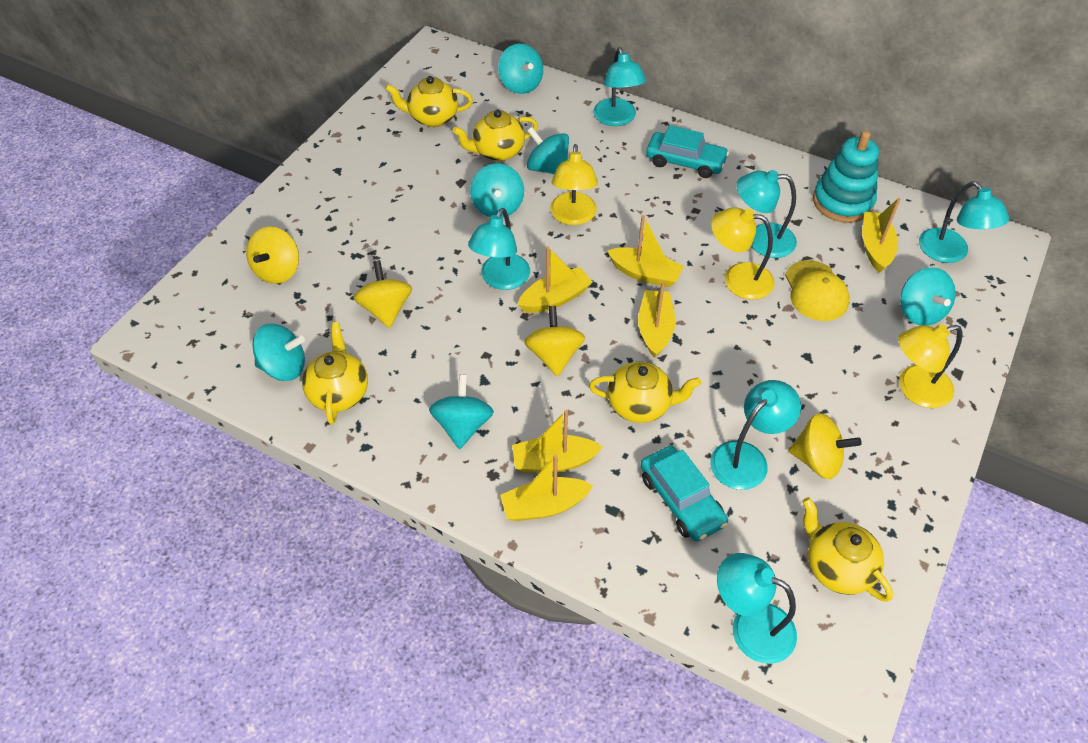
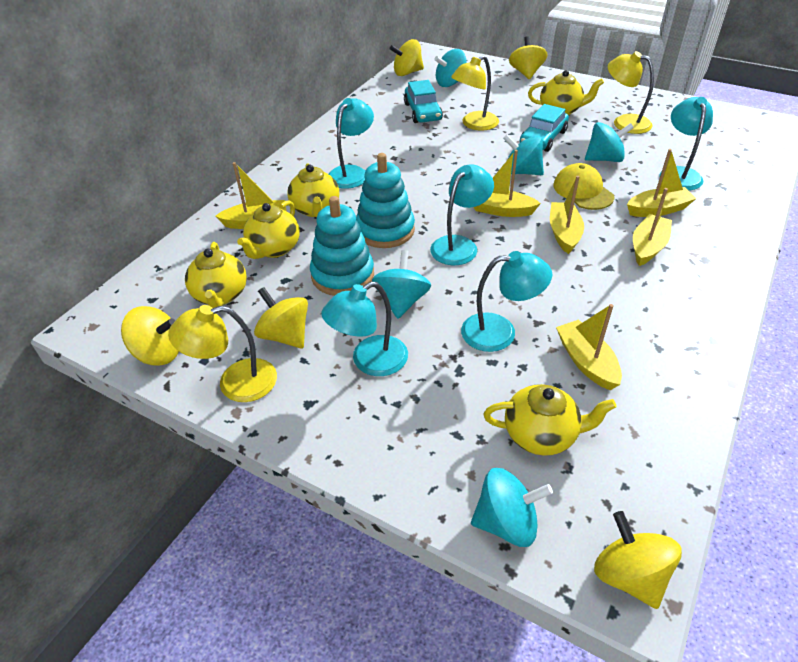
turquoise lamp: [468,208,530,290] [593,47,646,126] [710,380,801,490] [717,553,797,664] [736,170,797,258] [919,181,1009,263] = 6 -> [322,282,408,376] [329,98,374,189] [430,164,494,265] [461,251,552,352] [659,97,713,191] = 5
turquoise spinning top: [252,324,305,381] [429,374,494,449] [470,163,524,218] [498,44,543,94] [527,127,569,174] [900,267,956,326] = 6 -> [372,250,431,319] [434,49,466,87] [471,468,553,547] [503,134,544,175] [585,122,634,162] = 5
turquoise stacking toy: [813,131,879,223] = 1 -> [310,196,374,296] [356,153,415,248] = 2
yellow spinning top: [246,226,299,284] [353,260,412,328] [524,306,585,377] [788,413,862,479] = 4 -> [121,306,179,366] [254,287,308,348] [390,39,424,76] [509,36,548,80] [594,511,682,609] = 5

